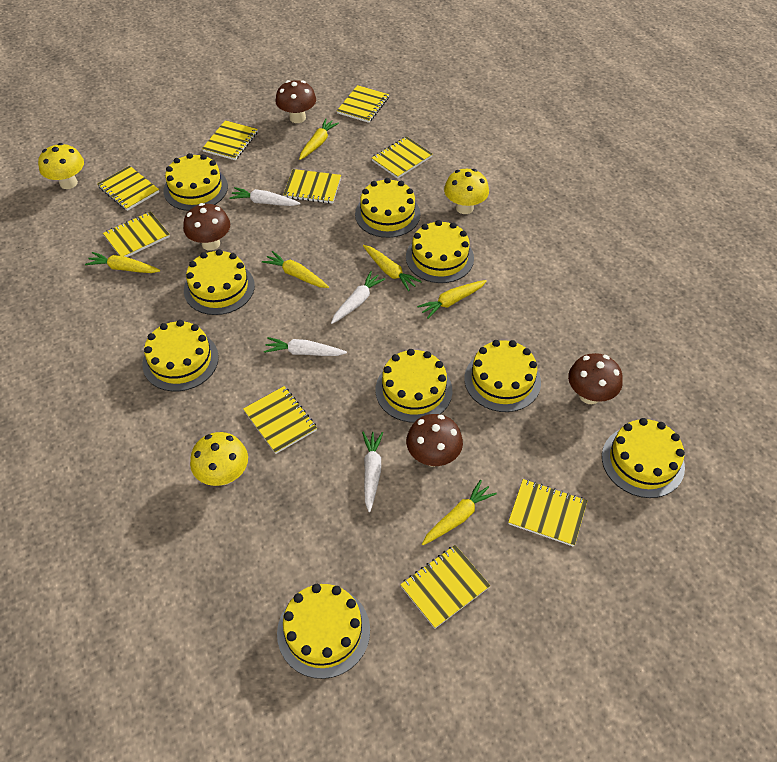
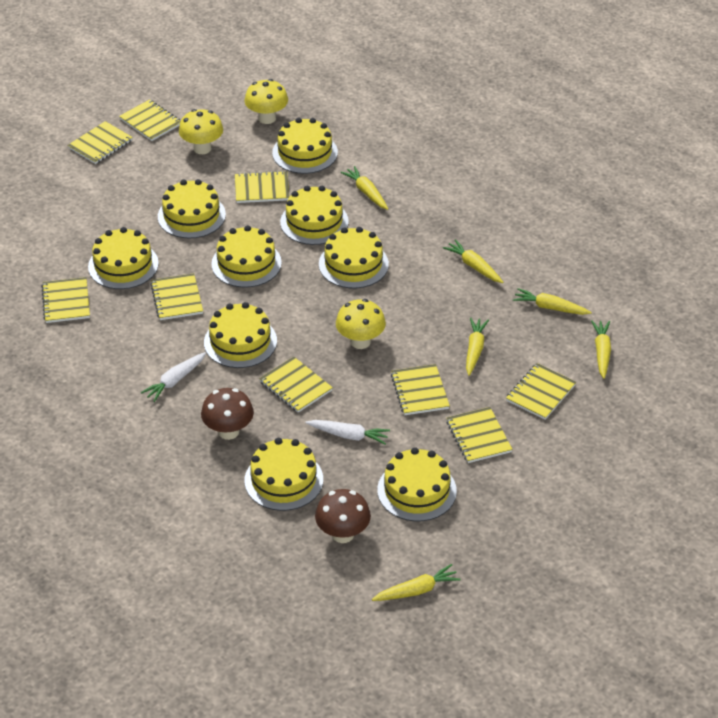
brown mushroom: [183,203,230,251] [275,80,316,123] [406,414,463,467] [568,353,623,404] = 4 -> [201,388,254,440] [315,489,371,543] = 2
white carrot: [229,187,301,206] [264,337,347,356] [331,271,386,324] [362,432,383,512] = 4 -> [141,352,206,402] [305,420,390,445] = 2

